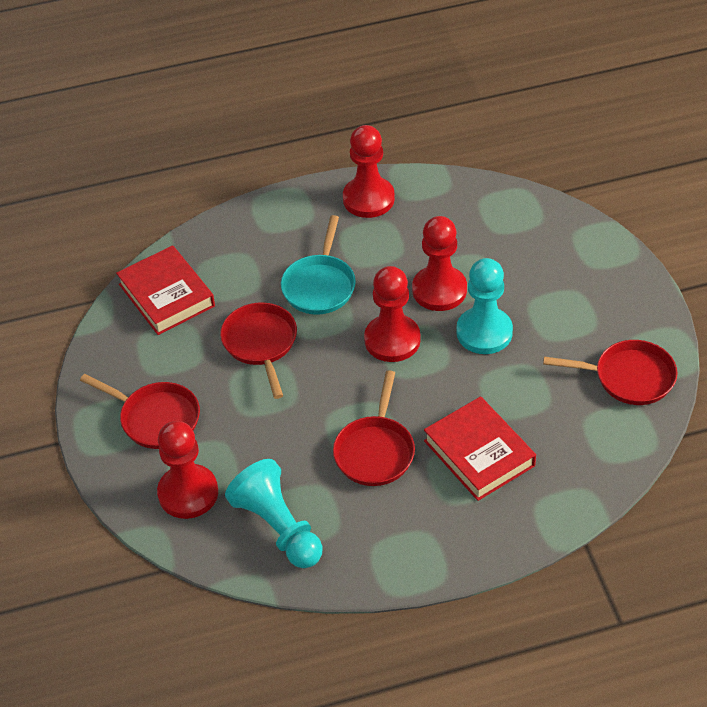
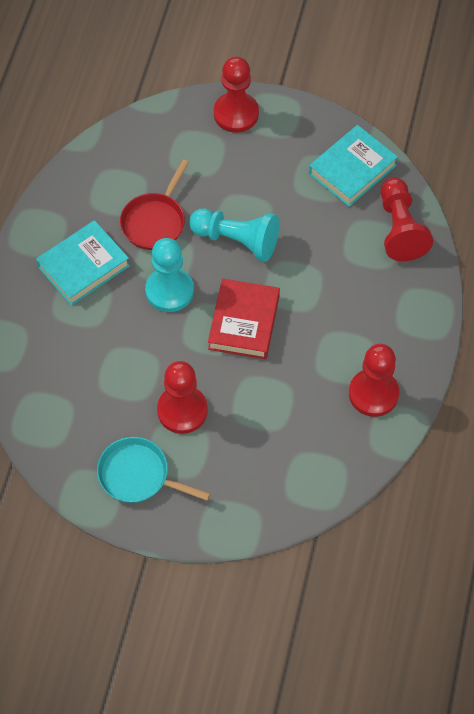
red book: [116,245,215,335] [424,396,536,501] = 2 -> [208,279,280,359] = 1
red pan: [80,374,200,449] [220,302,297,399] [333,370,415,486] [543,340,678,405] = 4 -> [120,159,189,250] = 1
turquoise book: none = 0 -> [36,220,130,306] [309,125,398,207] = 2

